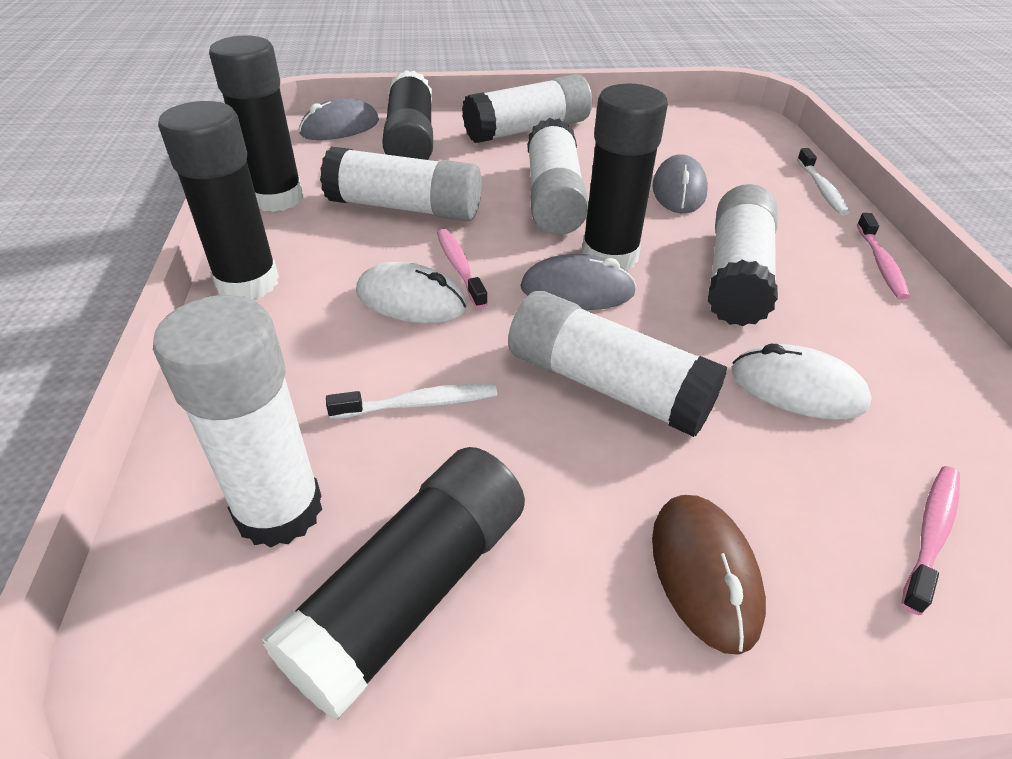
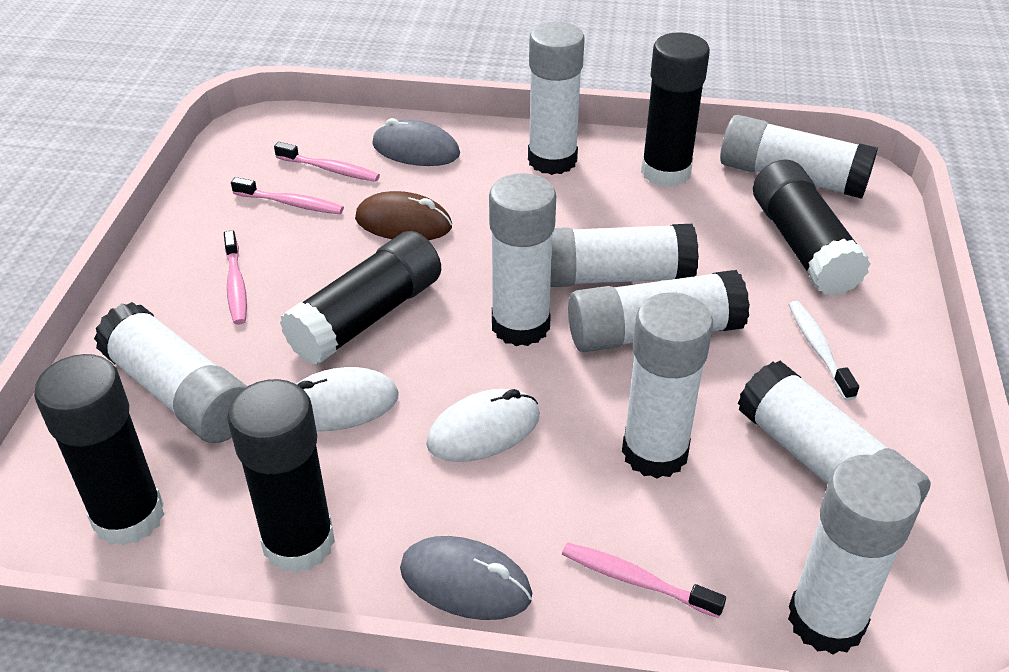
grey mouse: [299,98,379,140] [520,254,637,310] [652,154,708,213] = 3 -> [372,118,460,166] [400,536,532,620] = 2
pink toothbrush: [437,229,488,309] [857,213,910,300] [901,466,960,615] = 3 -> [224,230,247,325] [231,177,344,214] [274,142,380,182] [562,542,726,618] = 4
white glue stick: [153,295,322,548] [320,147,482,221] [462,74,592,143] [508,291,727,437] [527,118,588,235] [708,184,778,327] = 6 -> [94,302,247,443] [489,173,556,346] [528,22,585,175] [550,224,699,287] [568,270,750,352] [622,292,713,478] [720,115,878,199] [738,361,931,504] [788,455,922,654] = 9
white toothbrush: [326,384,497,419] [797,148,850,216] = 2 -> [788,301,859,401] = 1

